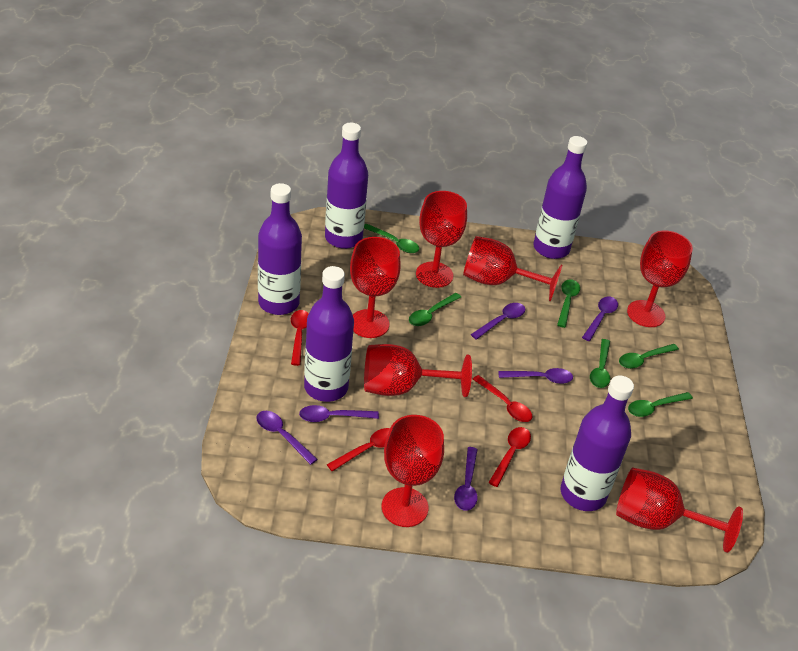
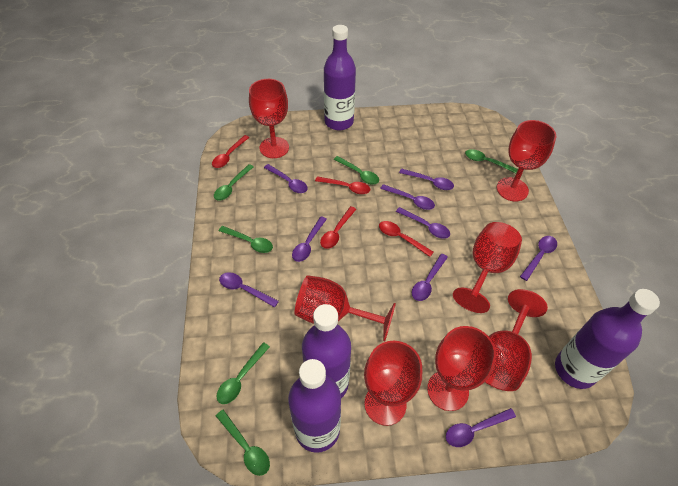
purple bottle: [258,183,302,315] [304,266,354,402] [325,123,368,249] [533,136,587,259] [560,376,634,511] = 5 -> [288,359,341,453] [302,304,351,398] [324,25,356,130] [555,289,660,389] = 4
purple spoon: [256,411,318,465] [299,405,379,422] [454,447,478,511] [471,303,525,340] [498,368,573,384] [582,297,618,341] = 6 -> [219,272,279,308] [264,164,308,193] [292,217,327,262] [380,184,435,210] [396,207,450,239] [399,168,454,190] [412,254,448,301] [446,408,516,447] [520,236,557,281] = 9

